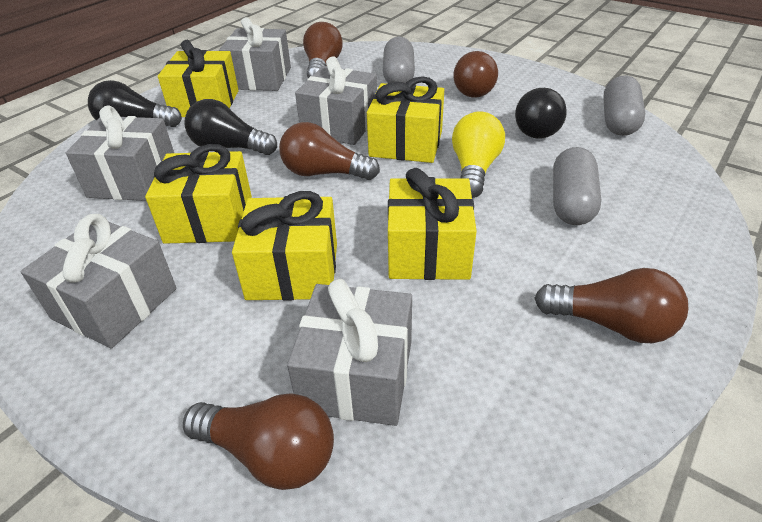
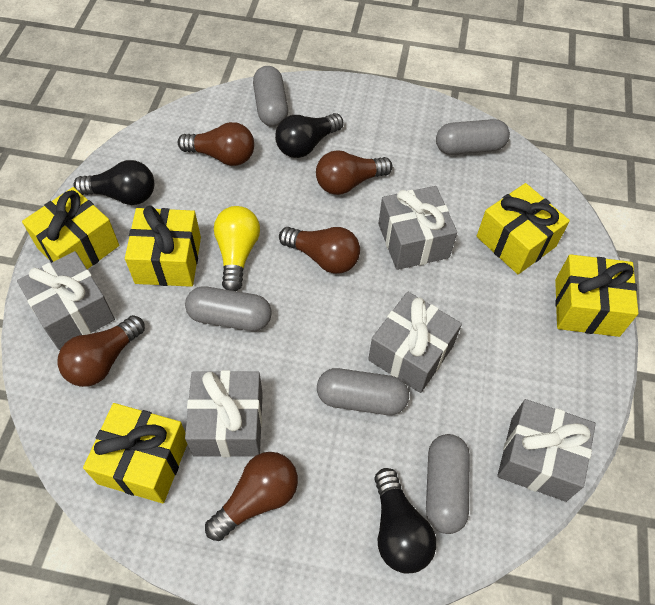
grey capsule: [383,37,415,83] [553,147,601,225] [603,75,645,136] = 3 -> [185,286,272,331] [253,66,288,126] [317,368,409,415] [426,434,470,534] [436,119,510,155] = 5

